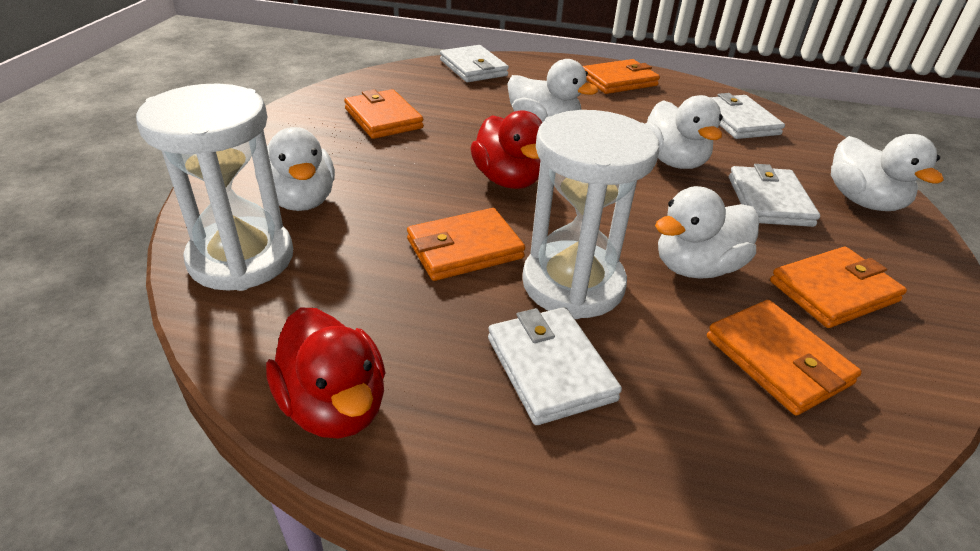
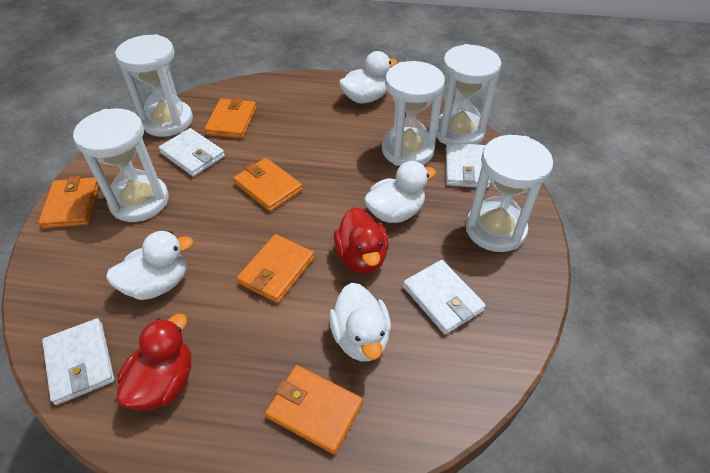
white duck: [255,127,335,211] [507,59,598,123] [645,95,723,169] [655,186,759,279] [831,134,944,211] = 5 -> [106,231,193,300] [329,283,391,361] [339,51,398,104] [364,161,436,223] = 4
white hourglass: [136,84,293,291] [522,110,659,319] = 2 -> [73,109,169,222] [115,34,193,137] [382,61,445,166] [436,44,501,145] [466,135,553,252] = 5

